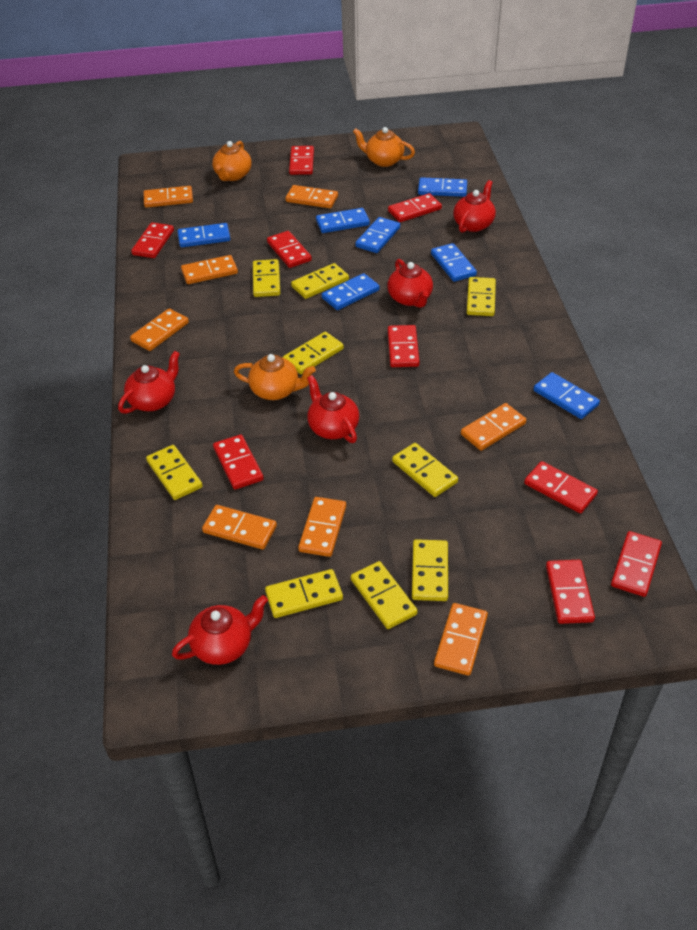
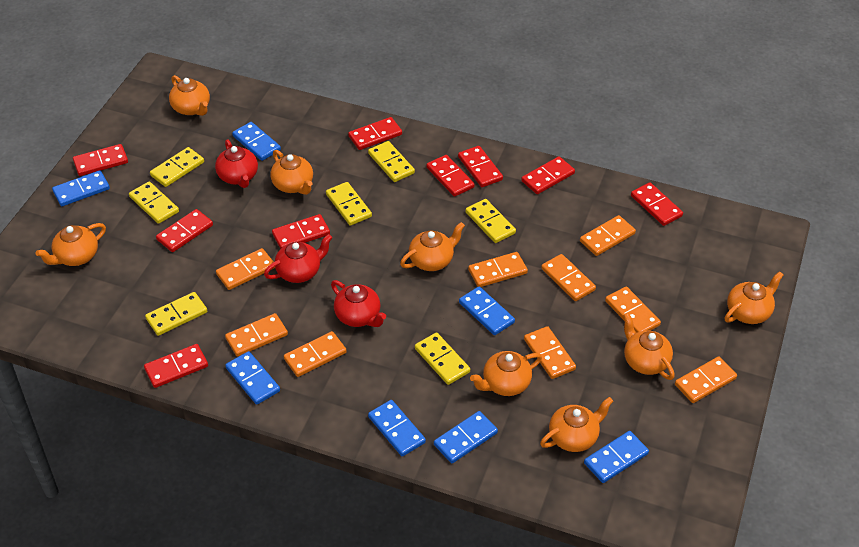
orange domino: [130,308,189,351] [144,186,193,208] [181,255,238,284] [202,505,277,549] [286,185,338,208] [298,497,346,557] [434,603,488,676] [461,403,526,451] = 8 -> [216,248,275,290] [225,313,288,357] [284,331,347,377] [468,252,528,287] [524,326,576,379] [541,254,596,301] [580,215,636,256] [605,286,661,333] [675,357,737,403] = 9
orange teapot: [212,141,252,181] [234,354,316,400] [353,127,415,167] = 3 -> [35,223,106,266] [169,75,210,116] [270,150,313,195] [400,222,465,271] [470,351,542,396] [540,397,613,452] [623,313,675,380] [725,271,783,324] = 8
red teapot: [118,351,180,414] [172,595,268,665] [307,375,359,443] [387,259,433,308] [453,180,496,233] = 5 -> [215,139,258,188] [264,234,332,283] [331,280,386,327] = 3
yellow domino: [146,445,203,500] [253,259,280,297] [265,569,343,618] [283,332,344,374] [291,263,349,299] [351,561,418,629] [392,443,458,497] [412,539,448,601] [467,277,496,316] = 9 -> [129,182,179,224] [145,292,207,336] [150,147,204,187] [326,182,372,226] [368,141,415,182] [415,332,470,385] [465,199,516,243] = 7

